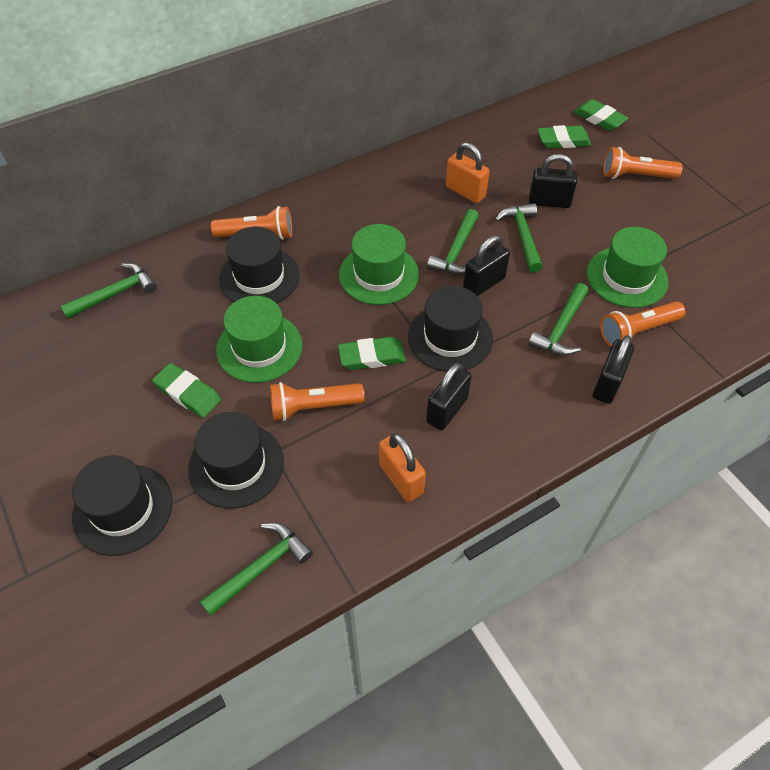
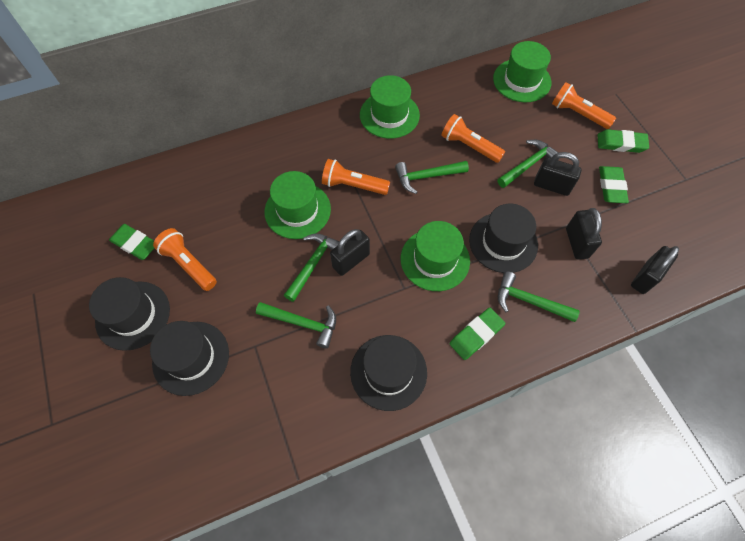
green hat: [216,296,303,383] [339,224,419,305] [587,227,669,308] = 3 -> [264,171,331,239] [360,75,420,139] [401,221,470,291] [493,41,551,102] = 4
orange padlock: [379,433,426,502] [446,142,490,203] = 2 -> none = 0

